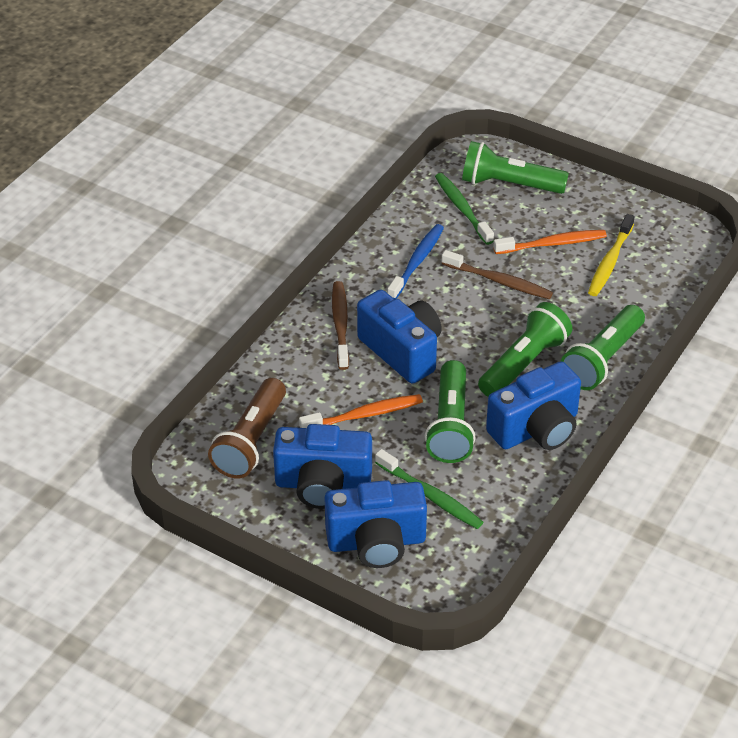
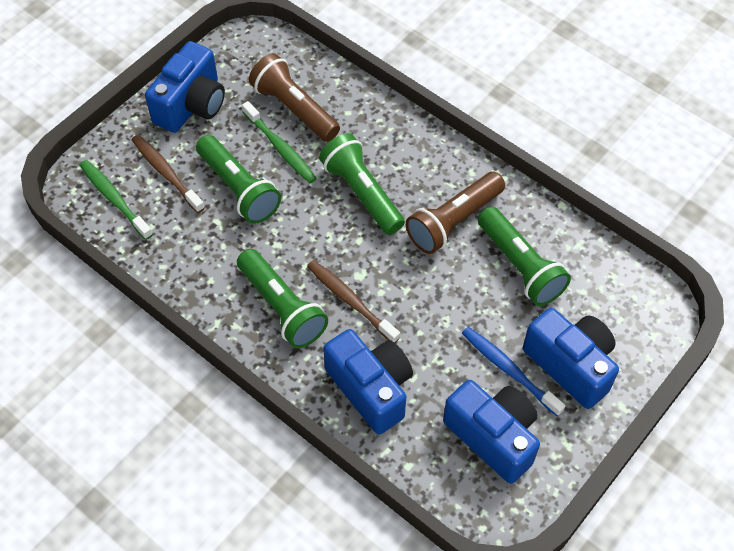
brown flashlight: [208,378,286,478] = 1 -> [249,53,340,142] [406,172,505,254] = 2
orange toothbrush: [299,394,423,428] [493,230,607,254] = 2 -> none = 0
yellow toothbrush: [588,214,635,296] = 1 -> none = 0

